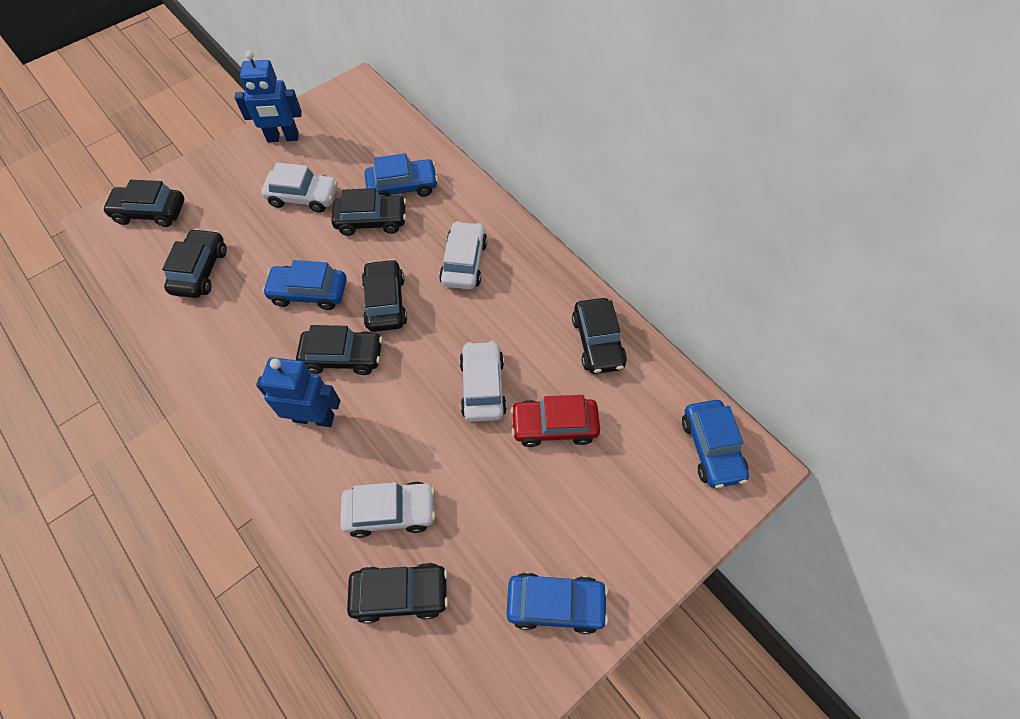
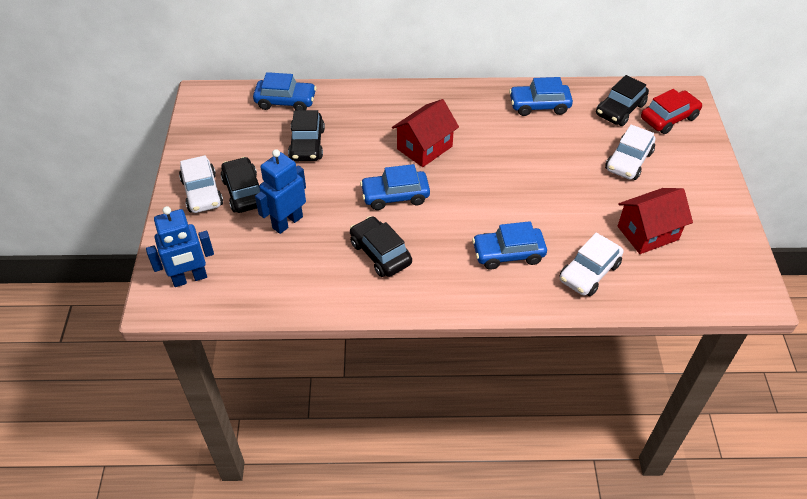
black car: [102,180,184,227] [162,229,227,298] [296,325,383,375] [331,188,406,236] [347,563,448,624] [362,259,407,332] [572,298,627,374] = 7 -> [220,157,260,213] [288,110,325,161] [350,216,412,277] [596,75,649,126] = 4
red house: none = 0 -> [392,99,459,167] [618,188,693,254] = 2
white car: [261,162,338,213] [340,482,436,538] [439,221,487,289] [459,341,507,422] = 4 -> [179,155,223,213] [560,233,623,296] [605,125,655,180] = 3

